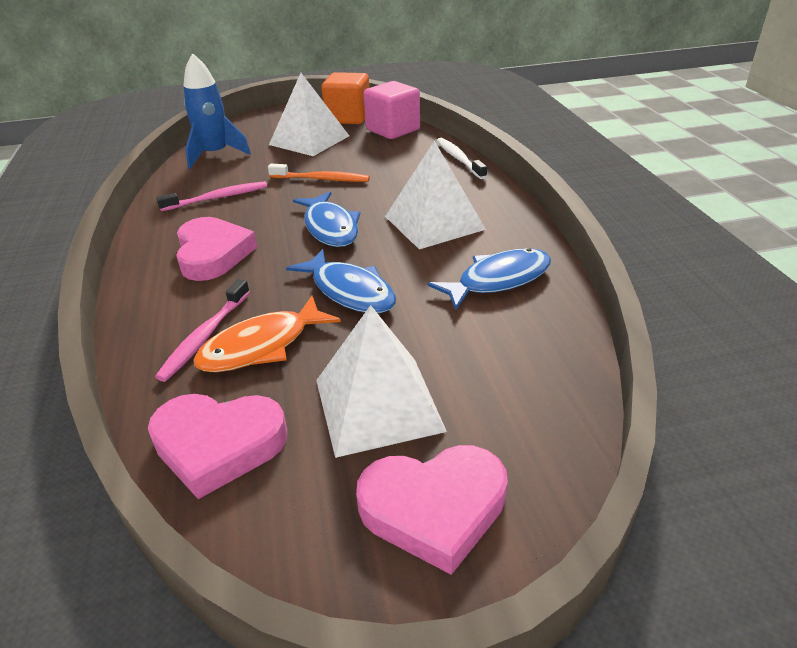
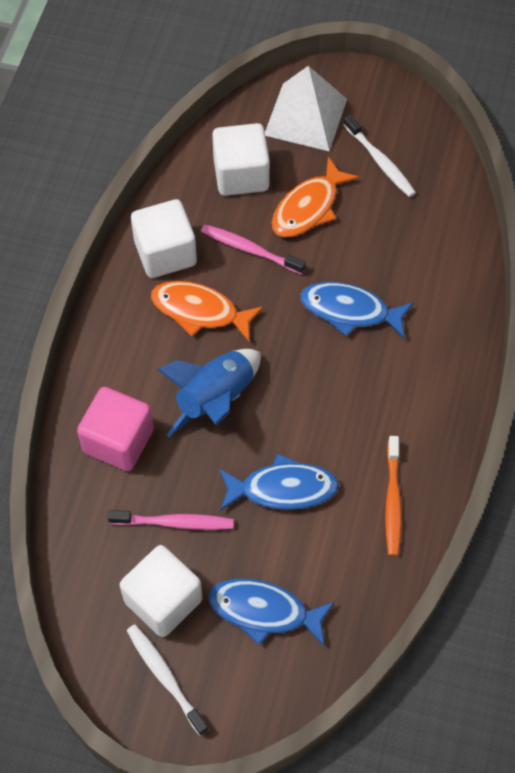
orange cube: [321,72,369,124] = 1 -> none = 0
orange fish: [193,296,341,372] = 1 -> [151,281,263,341] [272,157,359,237] = 2
pink heart: [148,394,287,499] [176,217,257,281] [356,445,508,575] = 3 -> none = 0
white cube: none = 0 -> [120,545,203,637] [131,199,197,278] [212,123,270,196] = 3
white pyramid: [269,73,349,156] [316,305,447,458] [385,141,486,249] = 3 -> [265,66,347,151] = 1
white toothbrush: [437,138,487,179] = 1 -> [127,624,209,736] [343,114,416,197] = 2

